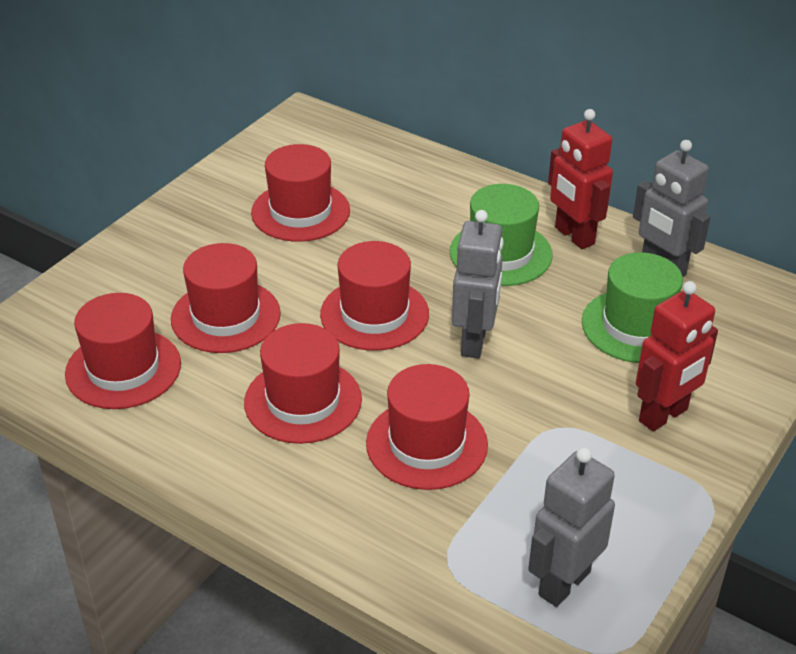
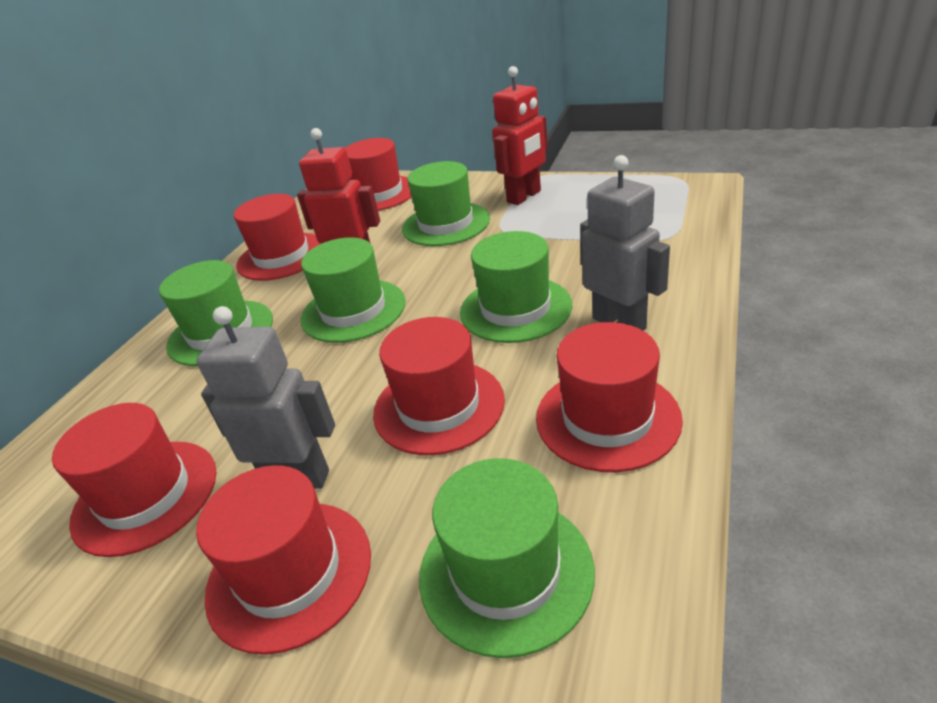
green hat: [450,184,553,286] [582,252,683,363] = 2 -> [159,260,273,366] [301,237,405,343] [402,161,490,246] [419,458,595,658] [460,231,572,343] = 5
grey robot: [452,210,504,358] [528,447,615,607] [633,140,711,277] = 3 -> [197,306,335,489] [580,155,670,331] = 2

